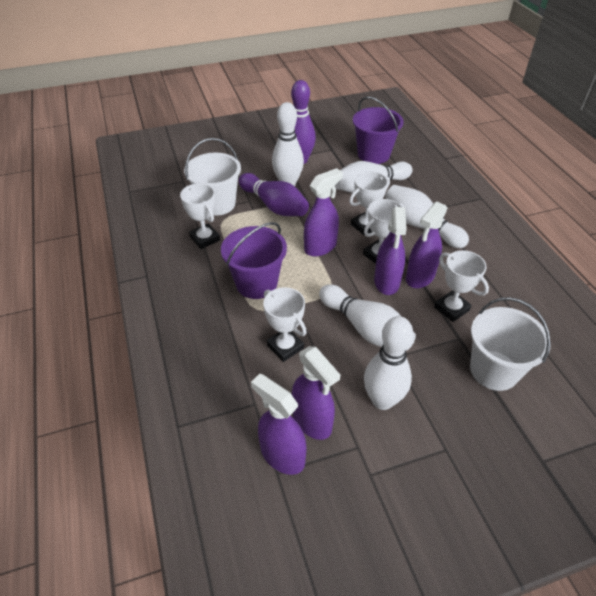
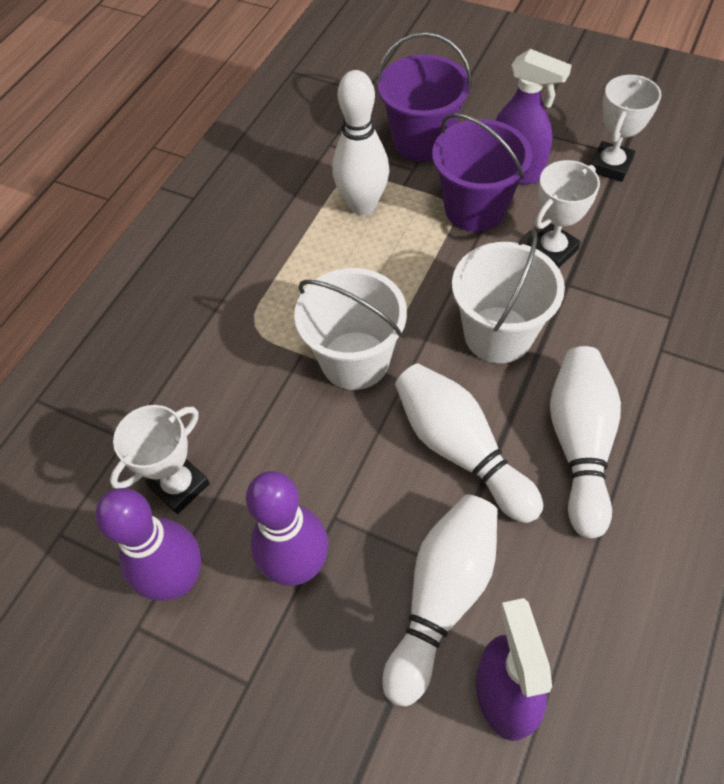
purple spray bottle: [251,374,307,475] [292,346,340,440] [304,168,343,257] [374,207,407,295] [406,202,448,288] = 5 -> [476,598,552,741] [495,49,572,185] = 2
white bowling pin: [272,102,304,186] [319,284,416,351] [335,161,412,193] [364,316,413,410] [385,185,469,248] = 5 -> [332,70,389,215] [382,494,498,706] [395,363,543,523] [550,346,621,539] = 4
white trophy: [180,183,220,249] [263,287,307,362] [349,171,390,236] [363,199,404,264] [434,250,489,322] = 5 -> [110,405,210,514] [528,160,600,268] [590,75,661,182] = 3

